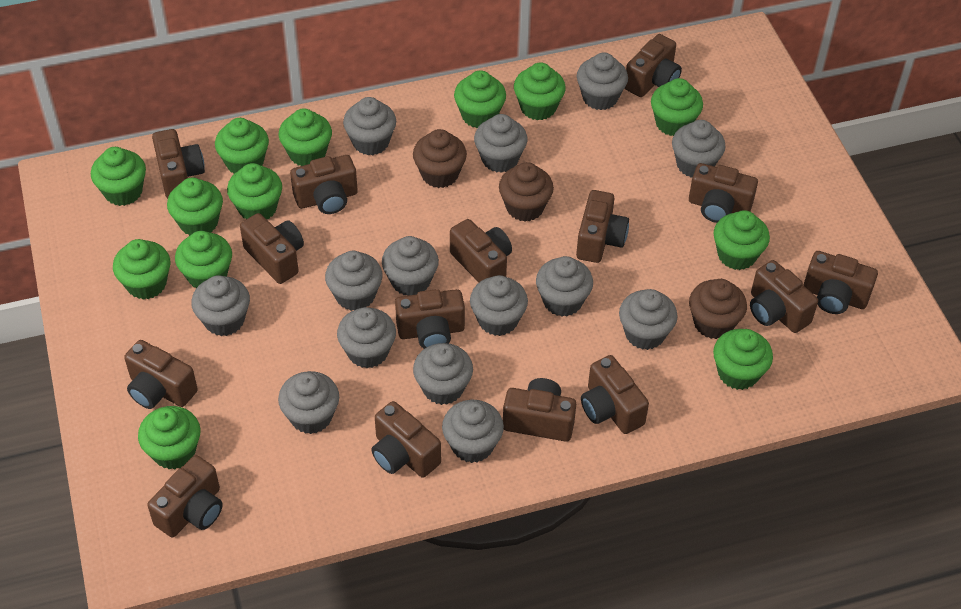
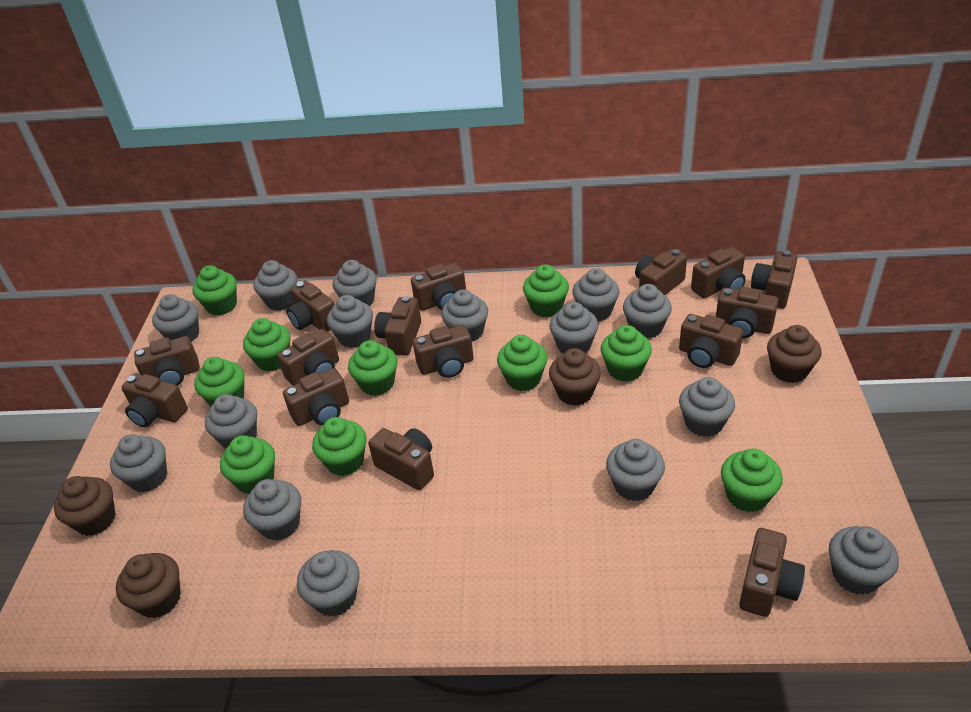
brown cupcake: [413,129,467,188] [499,162,554,221] [689,279,747,339] = 3 -> [54,476,115,536] [116,553,181,618] [549,348,601,406] [767,325,821,383] = 4
green cupcake: [91,147,146,206] [113,239,171,300] [138,406,201,470] [167,177,223,236] [175,231,232,288] [215,118,269,174] [227,163,282,219] [278,108,332,166] [454,70,506,128] [514,63,566,120] [651,78,703,136] [713,210,770,270] [713,329,773,390] = 13 -> [192,265,237,316] [194,357,244,406] [220,435,275,495] [243,318,290,372] [312,417,367,476] [348,340,397,396] [497,335,548,391] [523,264,569,317] [601,325,652,382] [721,448,783,512] = 10
grey cupcake: [191,275,250,336] [278,371,339,434] [325,251,383,311] [337,307,396,368] [343,97,396,155] [382,236,439,296] [413,343,473,405] [442,400,504,463] [470,275,528,336] [474,114,527,173] [536,256,593,316] [577,53,628,110] [619,289,677,350] [672,120,725,178] = 14 -> [110,434,167,492] [152,294,199,342] [205,394,257,449] [243,479,301,541] [254,260,297,311] [297,550,360,617] [327,295,373,348] [333,260,377,306] [441,289,488,342] [549,302,598,354] [572,268,620,322] [606,439,665,501] [623,284,672,339] [679,377,735,437] [829,526,899,595] = 15

